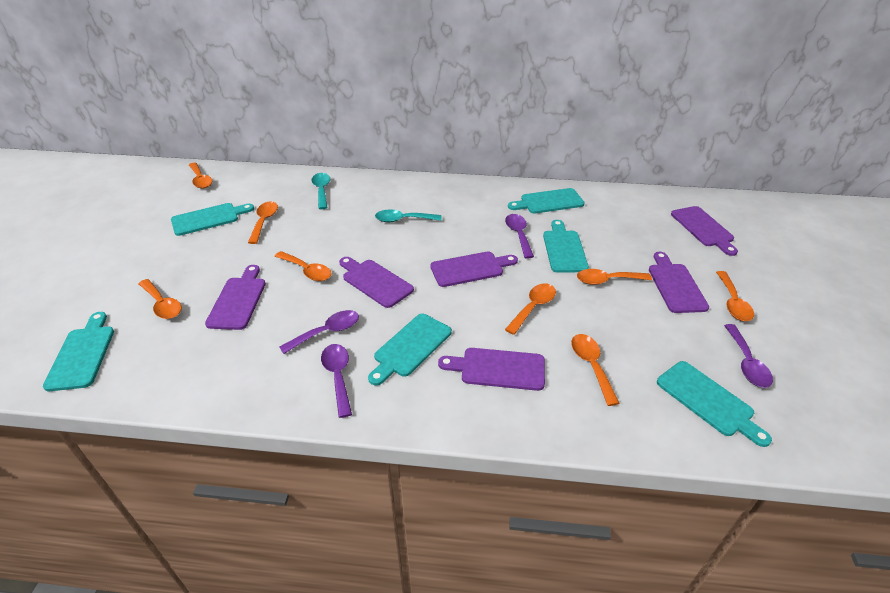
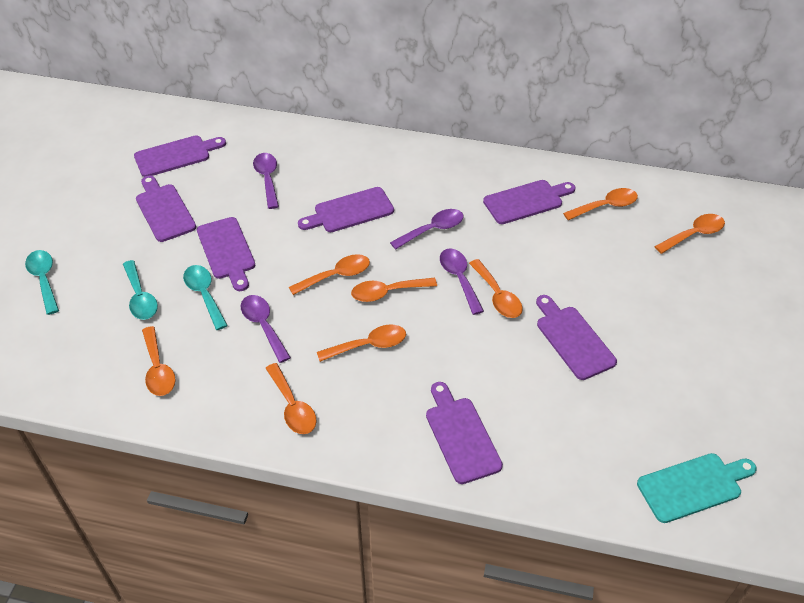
purple cutting board: [205,265,266,330] [339,257,414,308] [430,251,518,287] [438,348,545,391] [649,252,709,313] [671,206,738,256] = 6 -> [134,136,226,177] [136,176,196,242] [197,217,255,291] [298,187,394,232] [426,382,503,484] [483,180,575,224] [536,295,617,380] = 7
turquoise cutting board: [43,312,114,391] [171,203,254,236] [368,314,452,386] [508,188,585,214] [543,220,589,273] [657,361,772,447] = 6 -> [637,453,757,523] = 1
turquoise spoon: [311,173,330,209] [375,209,441,222] = 2 -> [25,250,59,315] [123,260,158,320] [183,265,228,330] = 3

